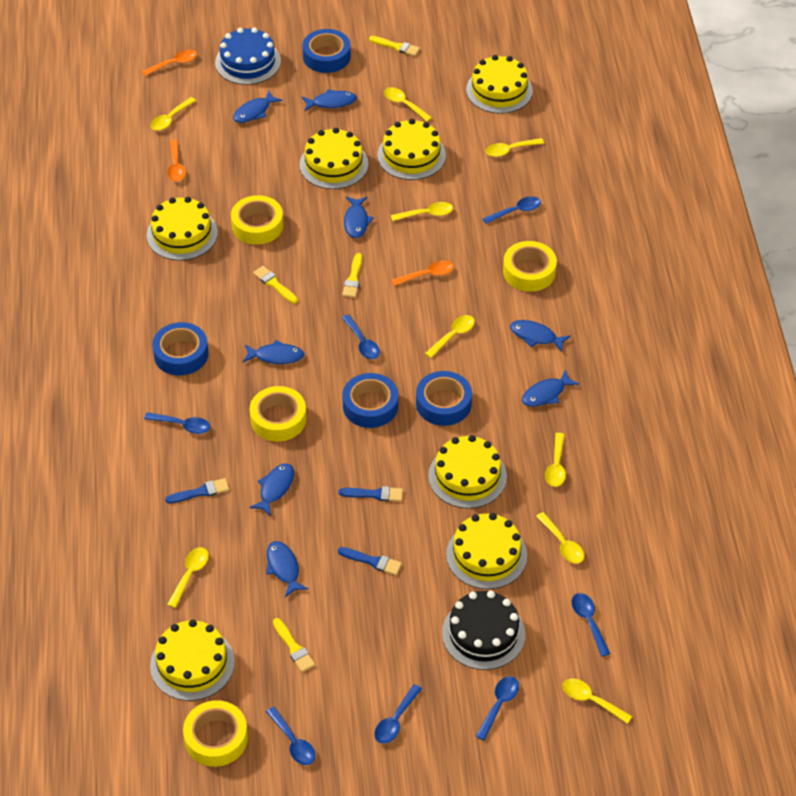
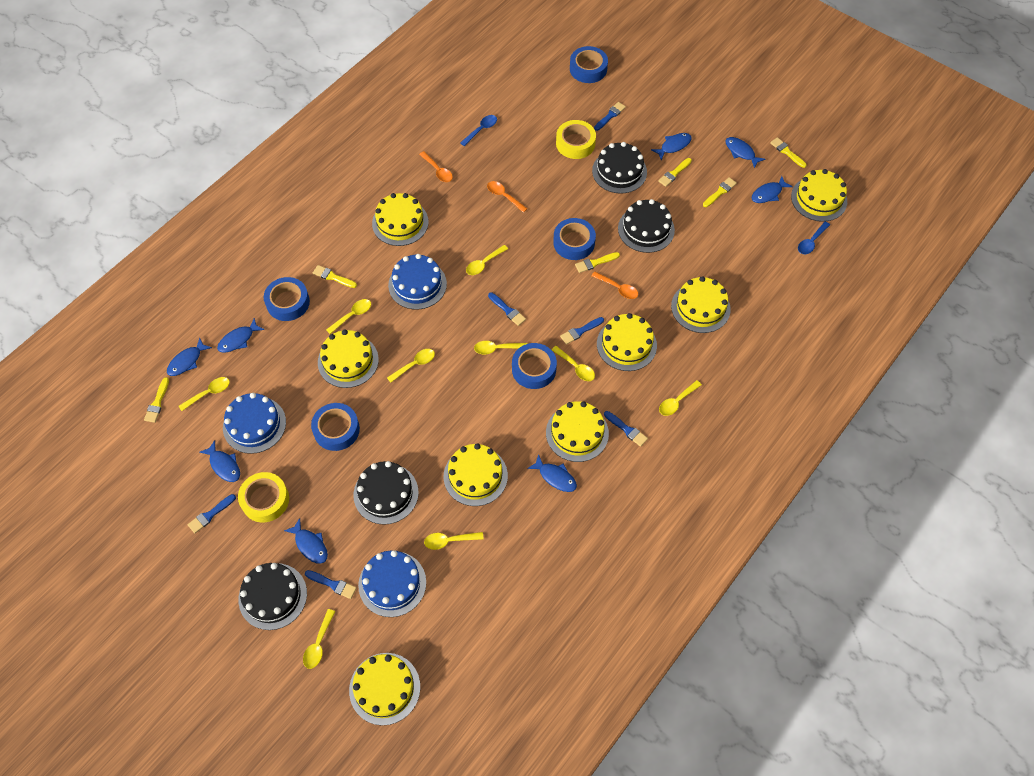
black cake: [442,591,525,670] = 1 -> [238,563,307,630] [353,461,419,525] [592,142,647,194] [618,199,675,253] = 4
blue brush: [165,478,229,503] [338,547,402,575] [339,486,403,502] = 3 -> [188,494,236,533] [305,570,357,599] [488,292,526,326] [560,317,604,345] [594,102,626,131] [604,411,648,447] = 6
blue cake: [215,27,281,85] = 1 -> [223,393,286,454] [358,550,426,617] [388,254,447,310] = 3
blue spoon: [144,412,210,434] [266,707,315,765] [342,315,380,359] [374,684,422,744] [476,676,519,741] [483,196,541,224] [572,593,610,657] = 7 -> [460,115,497,146] [798,221,830,254] = 2
blue tape: [152,322,209,375] [302,29,351,73] [342,373,398,428] [416,371,472,426] = 4 -> [264,277,310,321] [311,403,360,451] [512,343,557,389] [553,218,596,260] [570,46,608,83] = 5
yellow brush: [253,266,298,304] [273,618,315,672] [342,253,362,298] [369,36,420,56] = 4 -> [144,377,169,423] [313,265,357,288] [575,252,620,273] [658,158,692,187] [703,177,737,207] [770,137,807,168] = 6
yellow cake: [147,197,218,260] [150,619,235,701] [300,128,368,189] [377,119,446,180] [428,435,507,509] [446,513,527,589] [466,55,533,114] = 7 -> [318,329,379,388] [349,653,420,725] [372,193,429,246] [443,443,508,506] [546,401,609,462] [597,313,657,371] [671,276,731,333] [791,169,847,222] = 8
yellow tape: [183,700,248,767] [231,195,283,245] [250,386,306,441] [503,241,557,292] = 4 -> [238,472,289,522] [556,120,596,159] = 2

